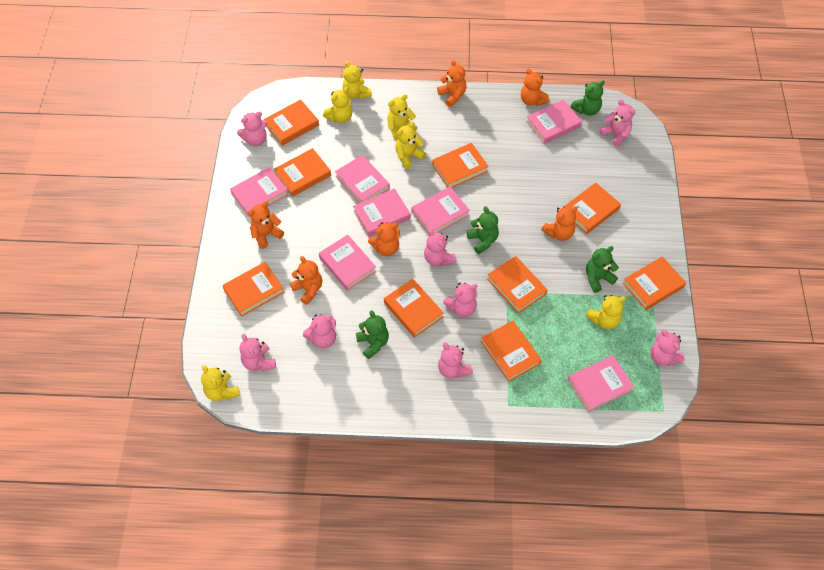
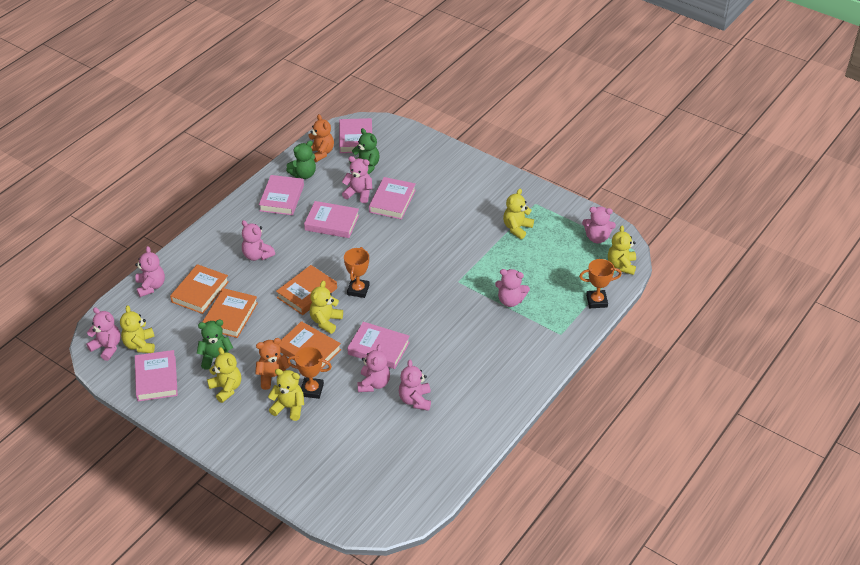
green teddy bear: [356,310,389,359] [467,206,499,254] [571,80,605,116] [586,246,618,293] = 4 -> [197,320,233,370] [286,141,316,179] [350,128,380,174] = 3
orange book: [222,262,284,317] [264,99,319,146] [274,148,331,197] [384,279,444,338] [432,143,489,188] [481,321,541,382] [487,256,547,314] [564,183,621,234] [623,256,686,310] = 9 -> [170,264,229,314] [203,288,258,338] [276,265,337,315] [279,321,341,369] = 4
orange teddy bear: [248,201,284,249] [290,256,322,305] [368,222,400,256] [437,60,467,107] [521,68,550,106] [541,206,578,241] = 6 -> [255,338,290,390] [308,114,334,162] = 2
orange trophy: none = 0 -> [287,347,332,399] [344,247,370,298] [579,259,622,308] = 3
pink book: [230,167,289,217] [319,235,377,291] [335,155,390,203] [353,188,411,237] [412,186,470,234] [526,100,582,144] [568,355,634,412] = 7 -> [135,350,178,401] [259,175,304,215] [304,201,359,238] [339,118,372,153] [347,322,410,369] [369,177,416,220] = 6

